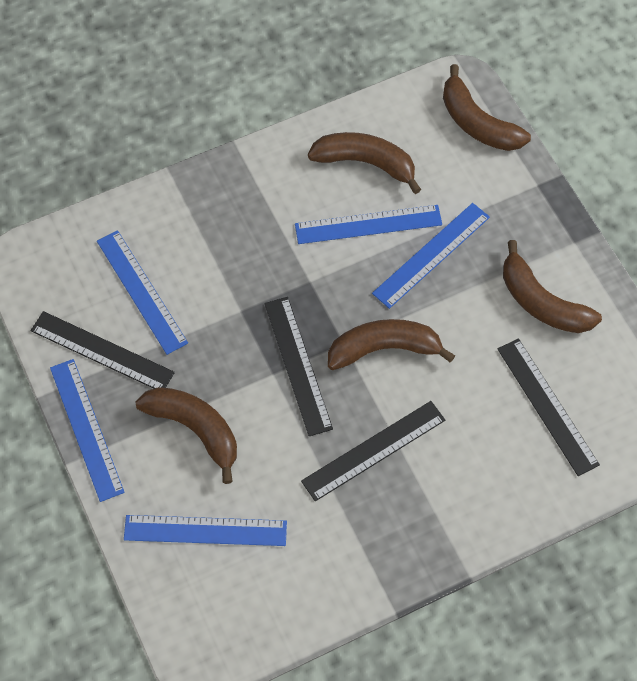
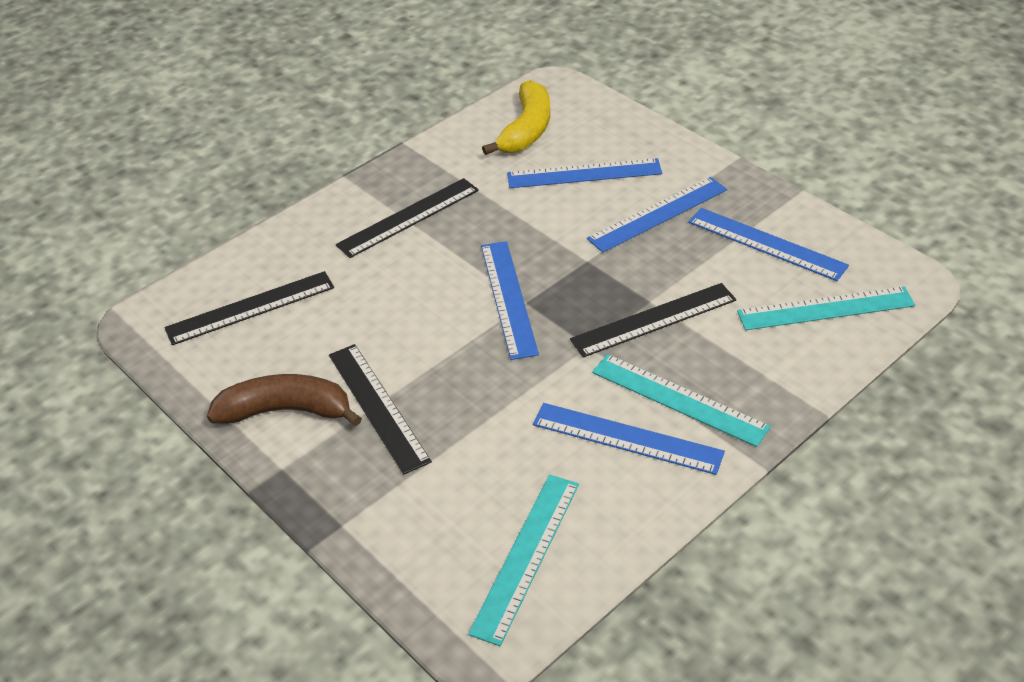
brown banana: [135,387,237,484] [308,132,421,194] [328,319,455,370] [443,64,531,151] [503,240,602,333] = 5 -> [207,374,362,426] = 1
turquoise ruler: none = 0 -> [468,475,579,646] [592,354,771,447] [737,286,915,330] = 3
yellow banana: none = 0 -> [482,80,550,155] = 1

